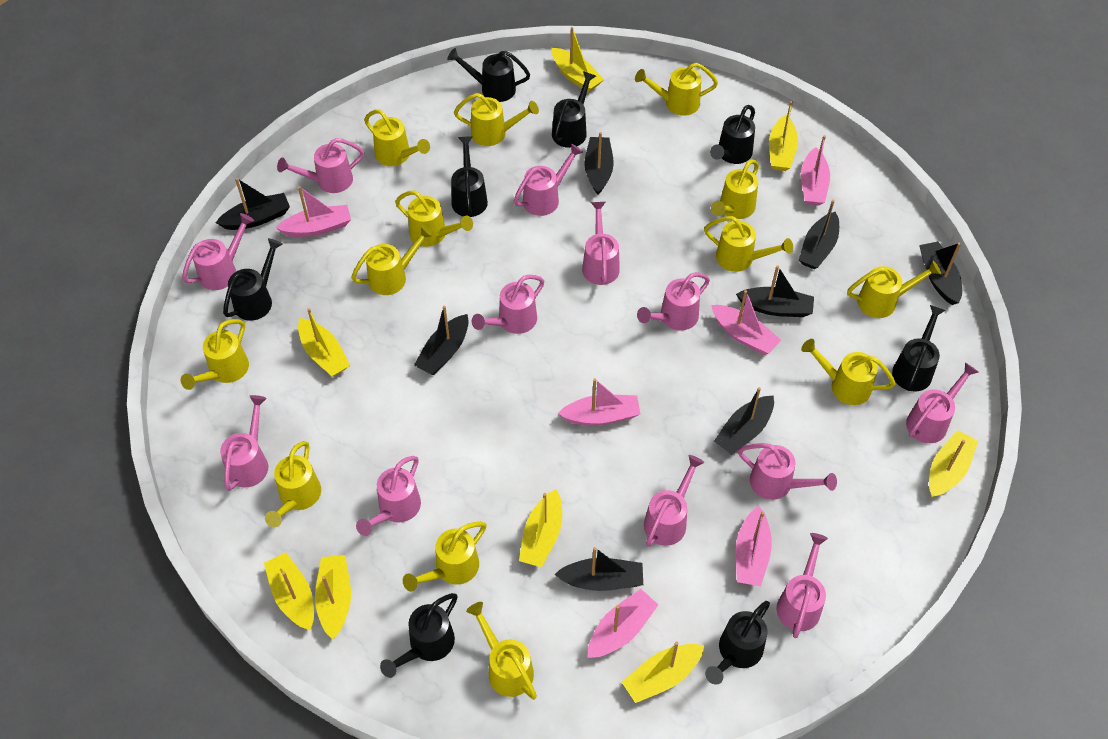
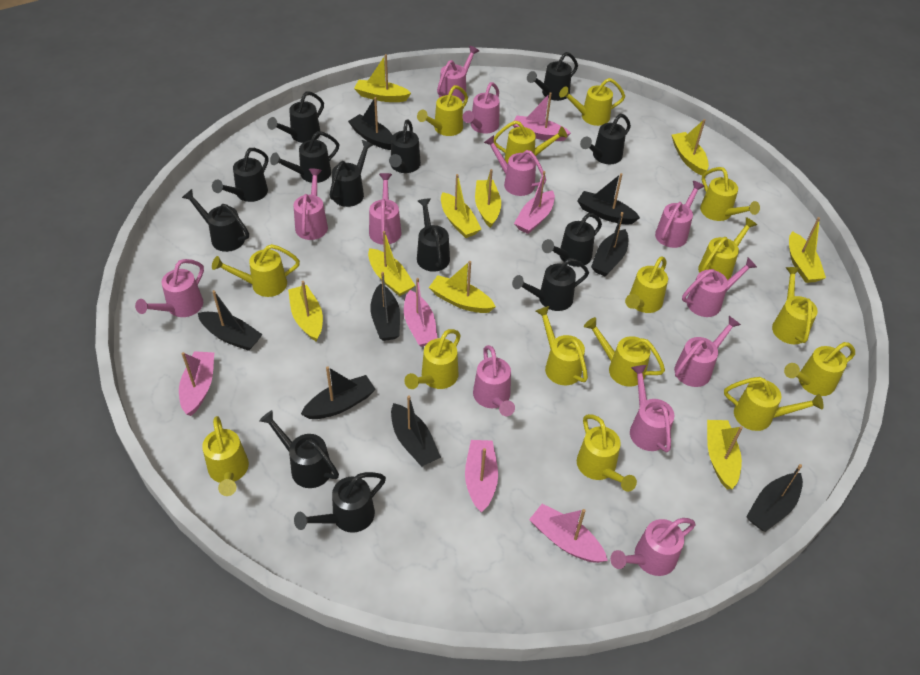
black watering can: [223,238,283,321] [380,593,457,678] [447,48,530,102] [451,136,488,217] [552,71,596,148] [705,601,770,684] [710,105,755,164] [892,305,946,392] = 8 -> [182,189,249,252] [212,148,268,202] [259,410,339,488] [267,91,324,143] [270,131,339,183] [294,472,386,533] [330,140,373,207] [389,119,421,173] [417,198,450,272] [512,258,589,311] [527,52,578,101] [542,213,602,267] [580,114,631,164] = 13
yellow boat: [264,552,314,630] [298,308,350,377] [315,555,351,640] [519,489,562,567] [551,27,604,92] [622,641,705,703] [769,101,798,171] [929,430,978,497] = 8 -> [288,281,323,341] [354,54,411,102] [368,231,416,296] [429,261,496,313] [441,174,481,238] [475,169,501,228] [671,119,709,175] [707,420,743,489] [789,217,826,283] = 9
yellow watering can: [181,319,249,390] [265,441,321,527] [351,225,434,295] [364,109,430,166] [395,191,473,247] [403,522,487,592] [454,93,539,146] [466,602,537,700] [635,63,718,116] [704,216,793,272] [711,159,759,219] [801,339,896,405] [847,261,941,318] = 13 -> [202,416,249,496] [212,244,300,297] [404,329,461,389] [417,85,468,136] [494,120,567,164] [536,306,588,385] [559,78,625,126] [577,414,637,492] [584,317,665,387] [625,256,668,313] [698,217,757,280] [700,167,760,221] [724,377,824,431] [772,267,818,344] [784,342,855,396] = 15

